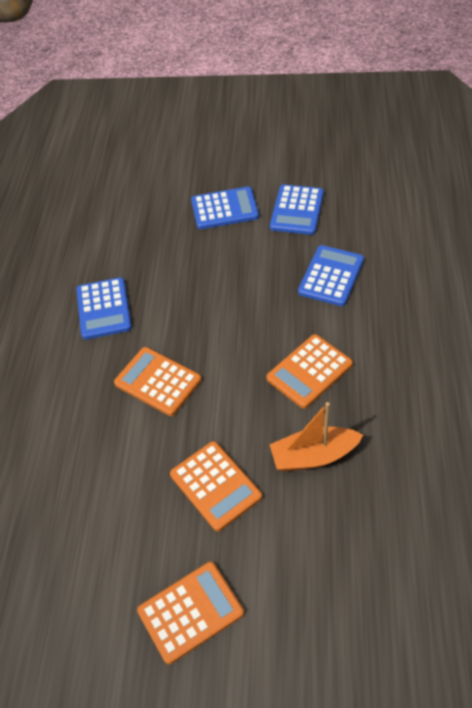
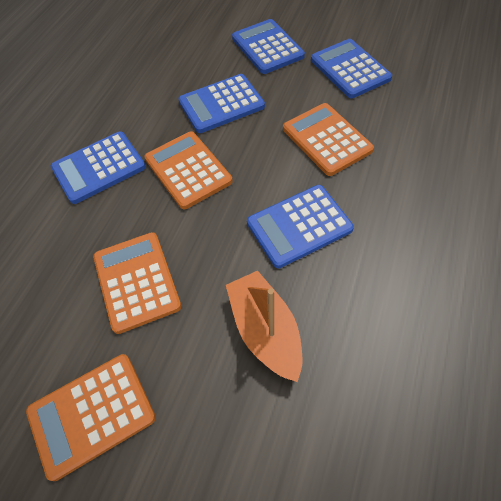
blue calculator: [76,277,132,340] [191,187,259,229] [270,184,324,235] [298,245,364,306] = 4 -> [51,132,146,204] [178,74,265,133] [232,19,305,74] [247,185,354,268] [311,39,392,98] = 5

